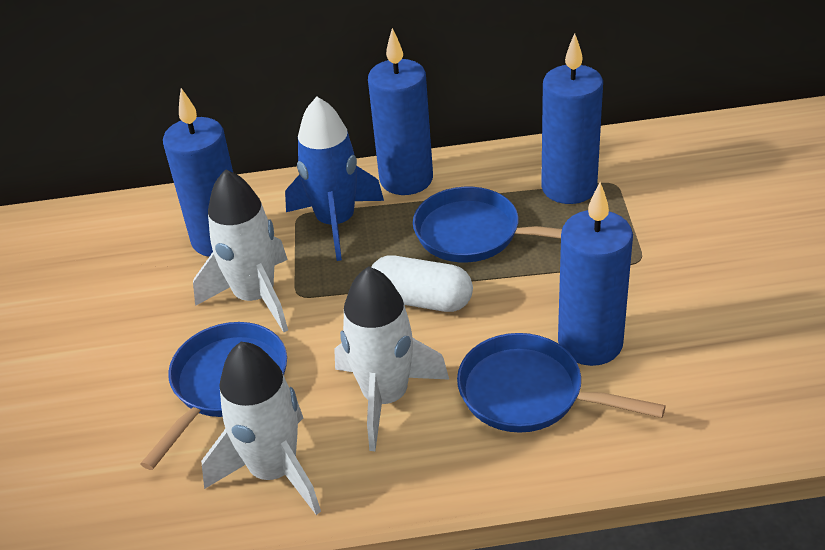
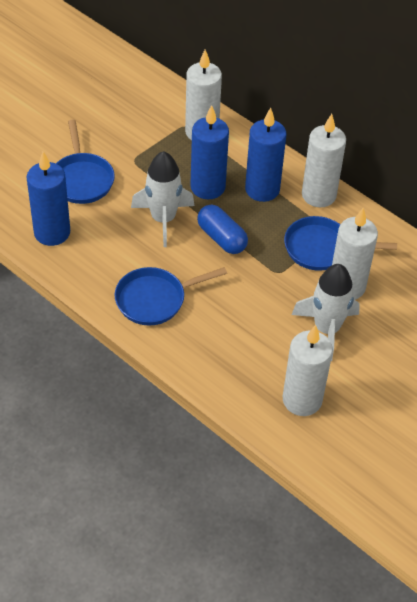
blue candle: [163,88,233,257] [368,28,433,195] [541,33,603,204] [558,182,633,366] = 4 -> [27,152,70,246] [190,105,229,199] [245,107,286,202] = 3
blue capsule: none = 0 -> [197,205,248,254] = 1
blue rocket: [285,97,384,261] = 1 -> none = 0
white candle: none = 0 -> [185,50,222,140] [283,325,333,416] [302,114,346,207] [332,208,378,300] = 4
white capsule: [371,255,473,312] = 1 -> none = 0
white rocket: [193,169,288,332] [201,342,321,515] [334,266,449,451] = 3 -> [131,151,194,247] [292,264,360,361] = 2

